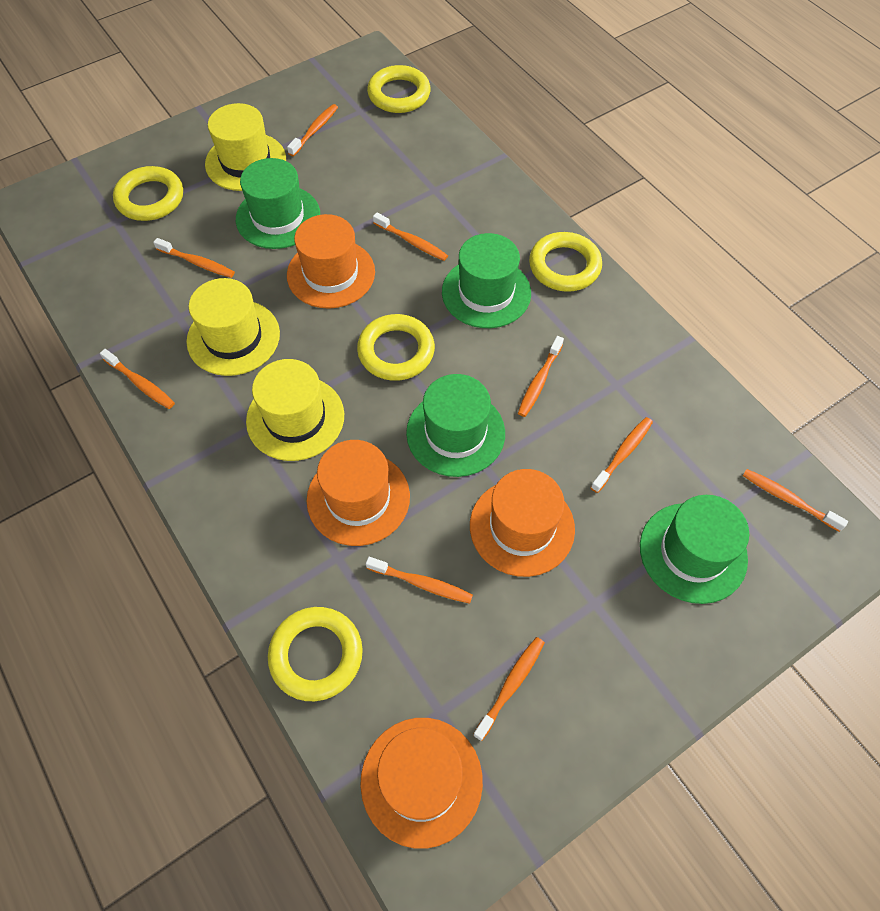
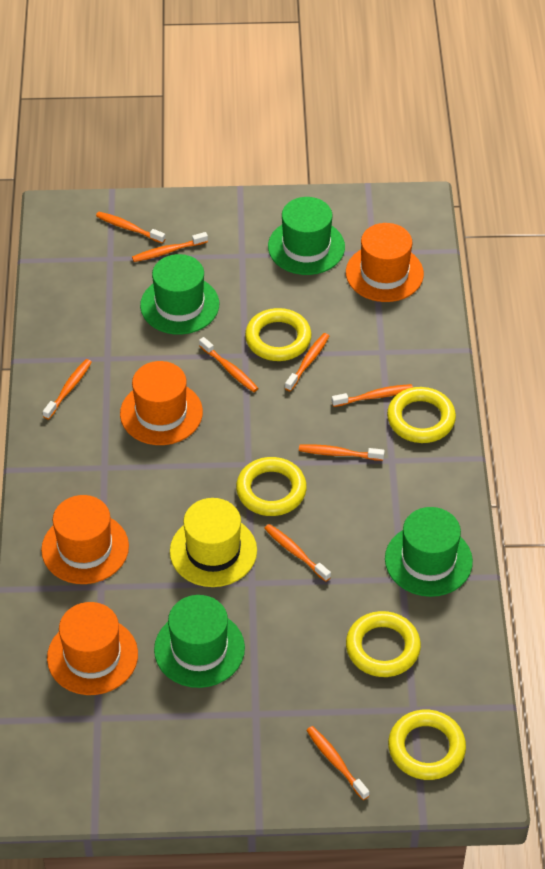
yellow hat: [186,278,280,376] [205,103,286,191] [246,359,344,461] = 3 -> [170,498,257,587] = 1

